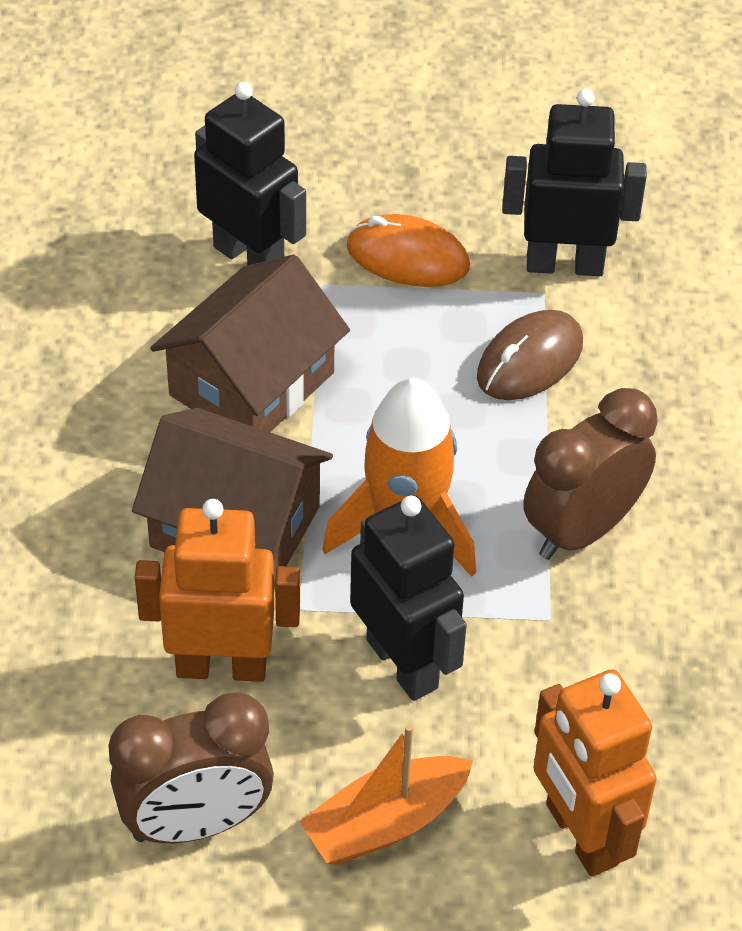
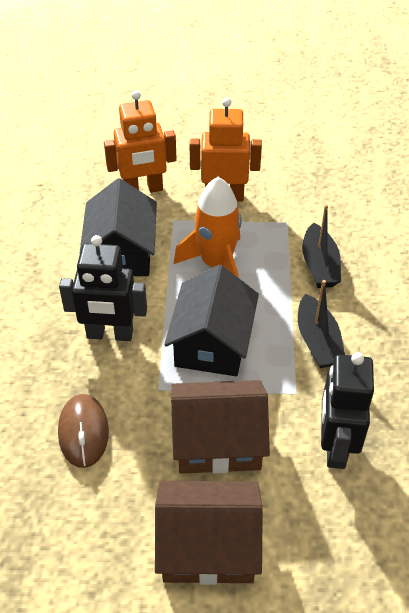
black boat: none = 0 -> [298,280,345,368] [302,204,341,288] = 2
black house: none = 0 -> [79,178,157,276] [164,265,259,376] = 2
black robot: [194,82,306,265] [350,496,467,701] [502,89,647,276] = 3 -> [59,235,147,341] [321,352,374,469] = 2
brown clock: [108,692,274,843] [523,388,657,560] = 2 -> none = 0
orange boat: [299,724,473,865] = 1 -> none = 0
orange mouse: [347,214,470,287] = 1 -> none = 0

